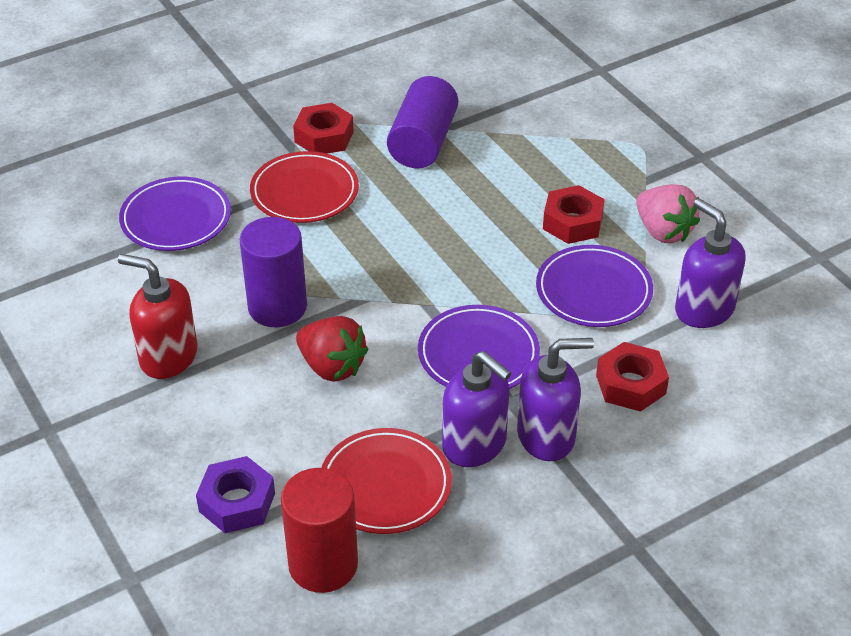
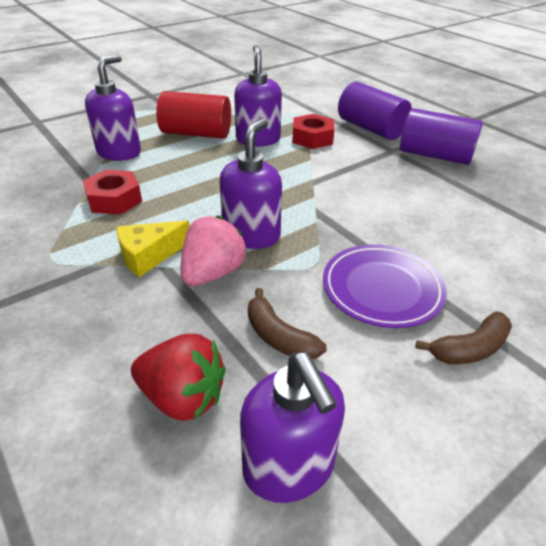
brown banana: none = 0 -> [248,288,327,359] [415,312,512,364] = 2
purple nut: [196,456,275,533] = 1 -> none = 0
purple plate: [119,177,231,251] [418,305,540,389] [536,245,653,327] = 3 -> [323,244,447,328] = 1
purple soap dispenser: [442,351,511,467] [517,338,594,461] [675,198,746,328] = 3 -> [85,54,141,161] [220,118,282,249] [234,45,282,146] [240,352,345,503] = 4
red nut: [293,103,354,154] [543,185,605,244] [596,342,669,412] = 3 -> [83,169,142,215] [292,114,335,149] = 2
red plate: [250,151,359,223] [321,428,452,534] = 2 -> none = 0
red soap dispenser: [118,254,198,379] = 1 -> none = 0
yellow cheese: none = 0 -> [117,220,189,277] = 1

